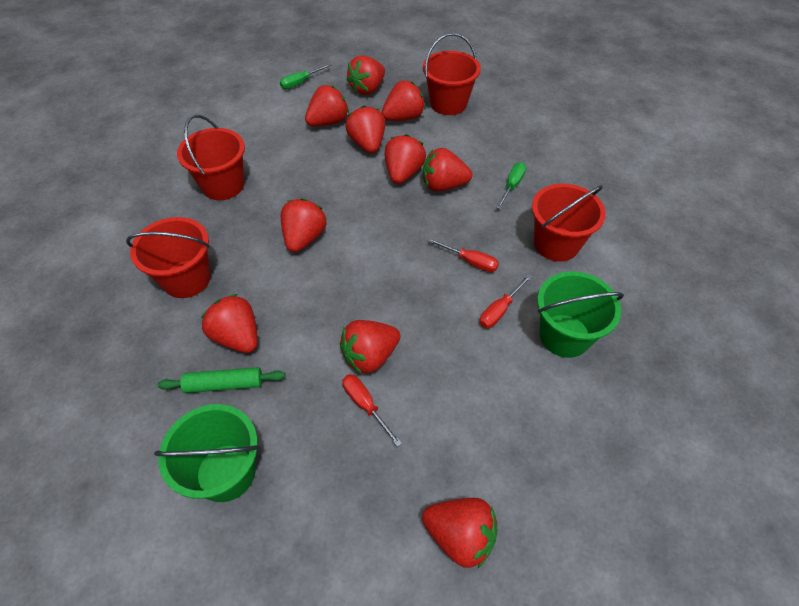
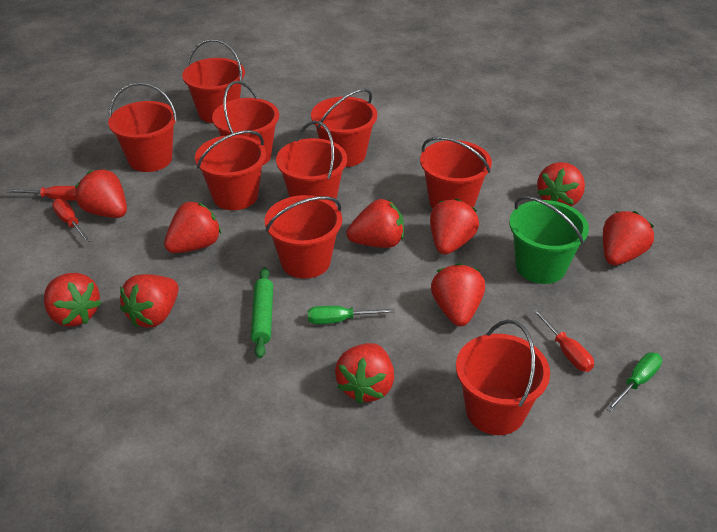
green bucket: [154,404,260,502] [537,271,624,358] = 2 -> [509,196,589,284] = 1
red bucket: [126,217,211,298] [177,115,245,200] [423,33,481,115] [532,184,606,262] = 4 -> [108,82,177,172] [182,39,245,123] [195,130,266,210] [212,81,279,166] [265,195,342,279] [276,121,347,204] [311,89,377,167] [420,137,492,208] [456,319,550,435] = 9

